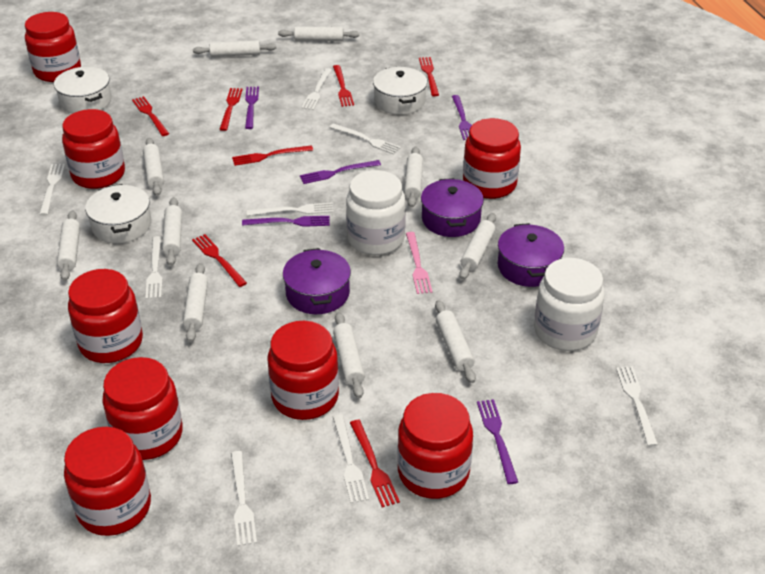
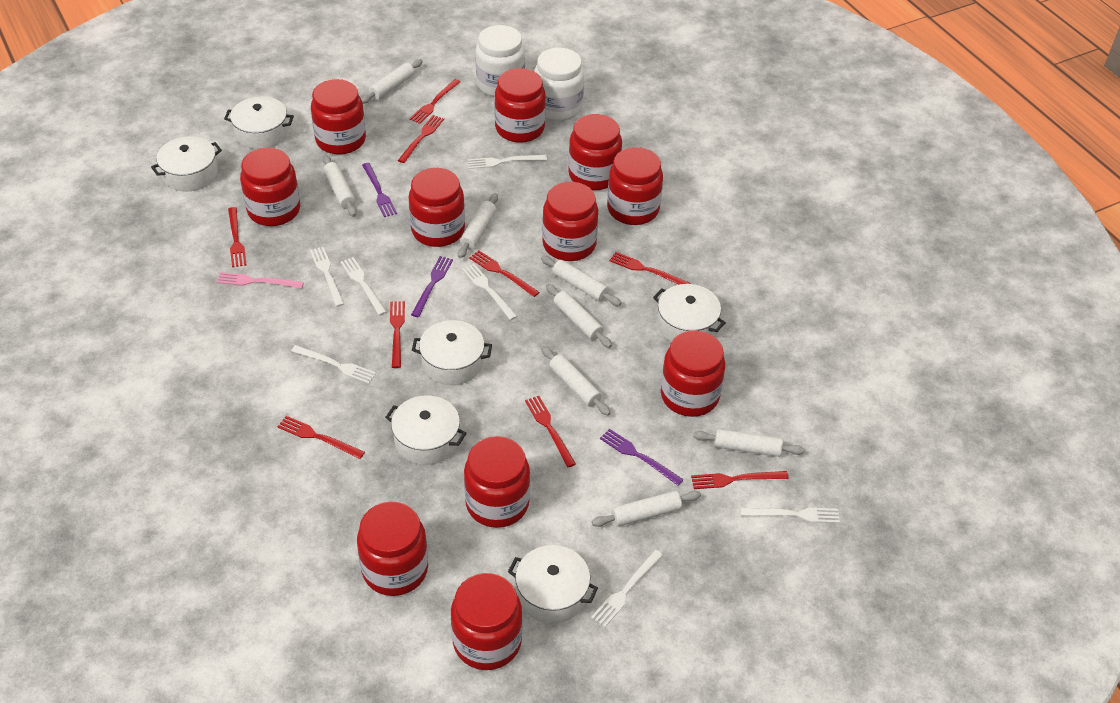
purple fork: [242,216,330,227] [245,87,259,129] [300,160,381,184] [452,95,472,140] [477,399,518,484] = 5 -> [362,163,397,217] [411,256,453,317] [600,429,684,486] = 3
purple pot: [283,248,351,314] [421,178,484,237] [498,223,564,287] = 3 -> none = 0
red fork: [132,96,169,136] [192,234,247,287] [219,88,243,131] [232,145,313,166] [333,65,354,107] [350,420,400,508] [419,57,439,96] = 7 -> [228,207,247,267] [277,416,365,459] [390,301,405,368] [398,115,444,163] [409,79,460,124] [469,250,540,297] [525,396,576,467] [609,252,690,285] [691,471,789,489] = 9
red jar: [25,12,81,82] [62,109,125,189] [64,427,151,536] [68,269,143,363] [102,357,183,460] [268,321,339,420] [397,393,473,499] [463,118,521,199] = 8 -> [240,148,300,226] [311,79,366,155] [357,502,428,596] [408,168,465,247] [451,573,523,670] [464,436,530,528] [494,68,546,143] [542,182,598,261] [568,114,622,190] [607,147,663,225] [661,331,725,417] = 11
white fork: [39,164,65,216] [145,236,163,299] [231,451,257,546] [247,203,334,216] [301,68,332,110] [329,123,401,154] [333,414,369,503] [616,366,658,446] = 8 -> [291,345,376,384] [310,247,344,307] [340,257,386,316] [462,263,518,320] [468,155,547,169] [591,550,663,627] [740,508,840,523] = 7
white pot: [54,67,112,114] [85,184,151,243] [373,67,427,115] = 3 -> [151,136,222,192] [224,96,294,149] [385,395,467,465] [412,320,492,385] [508,545,598,624] [653,284,726,342] = 6
white rolling pin: [57,211,80,281] [143,138,164,196] [162,197,182,266] [183,263,208,342] [193,40,277,57] [278,26,360,41] [333,312,365,398] [404,147,423,208] [435,300,476,383] [459,213,496,279] = 10 -> [323,155,357,217] [361,59,423,104] [458,193,498,258] [541,256,621,306] [541,346,610,416] [546,284,612,348] [592,491,701,527] [693,429,805,457] = 8

